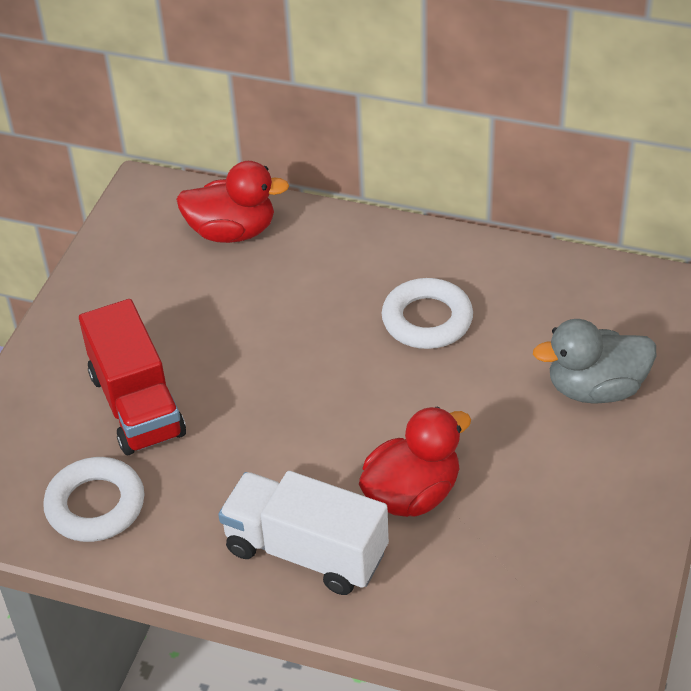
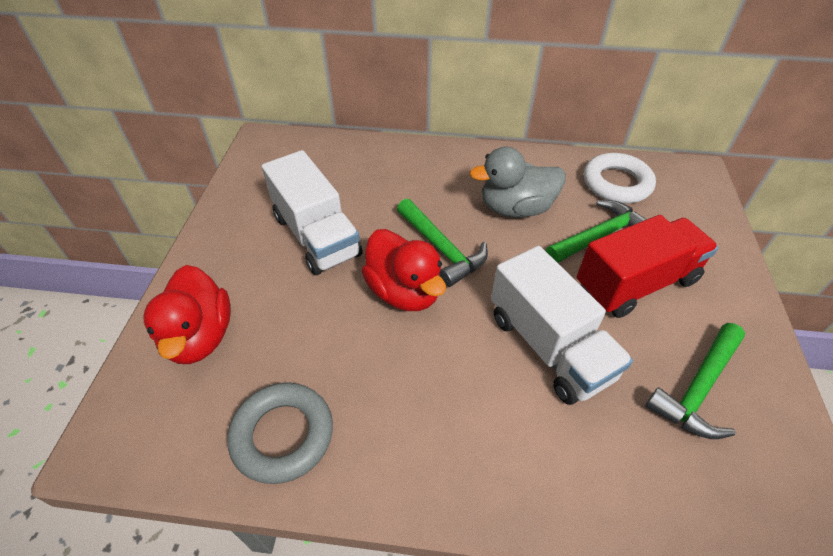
green hammer: none = 0 -> [397,199,488,287] [546,200,647,263] [645,323,745,439] = 3
grey ring: none = 0 -> [227,382,333,484] = 1
white ring: [43,457,144,542] [382,278,473,349] = 2 -> [584,153,656,204] = 1
white truck: [218,471,389,595] = 1 -> [262,150,363,275] [491,246,633,405] = 2

